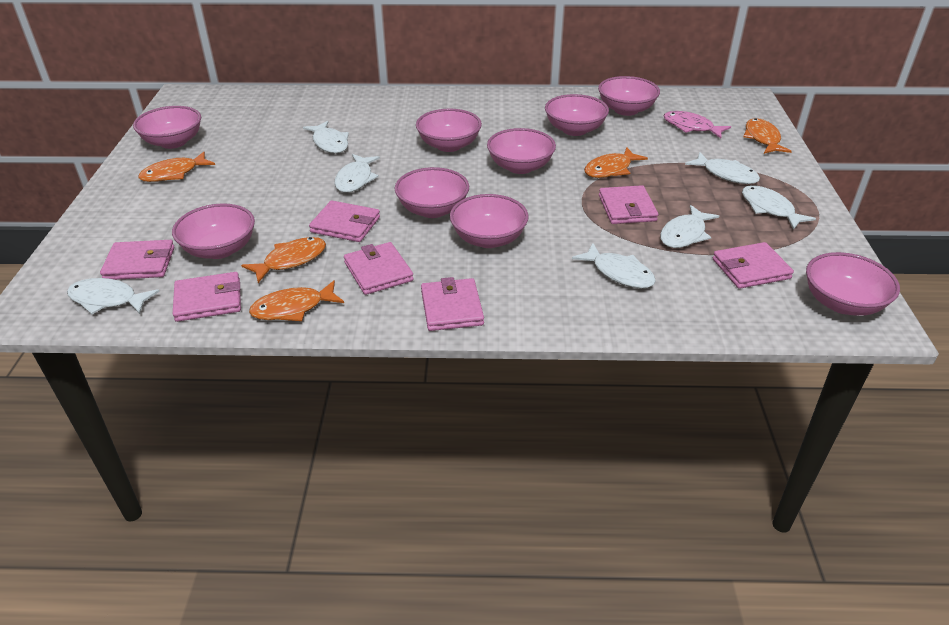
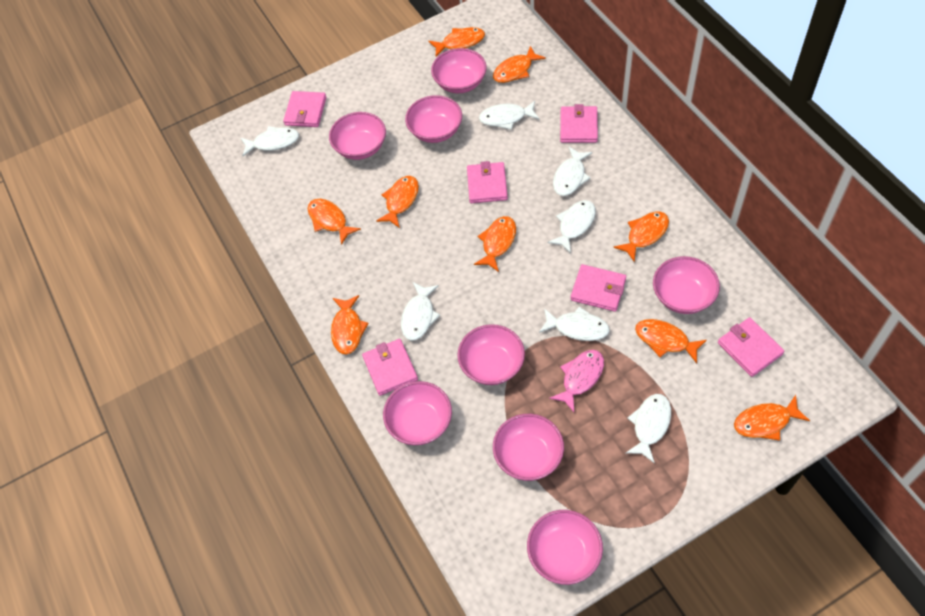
orange fish: [138,152,215,182] [241,237,326,283] [249,280,344,321] [584,147,648,178] [743,118,792,154] = 5 -> [308,199,361,245] [331,295,369,354] [376,176,419,228] [429,27,485,56] [474,216,516,272] [493,46,546,83] [613,212,669,262] [635,319,707,363] [734,395,810,441] = 9
pink bowl: [133,106,201,149] [172,203,255,259] [394,167,469,218] [416,109,482,152] [450,194,529,248] [487,128,556,174] [545,94,609,136] [598,76,660,116] [806,252,900,316] = 9 -> [329,112,386,160] [383,381,452,445] [405,95,462,143] [431,48,487,93] [457,324,525,385] [493,414,564,481] [527,510,603,585] [653,256,720,314] = 8
pink wallet: [100,240,174,280] [173,272,241,322] [309,200,380,242] [344,242,414,295] [421,277,484,331] [599,185,658,224] [713,242,794,289] = 7 -> [283,91,326,127] [362,339,418,396] [467,161,508,203] [560,104,598,143] [570,264,626,312] [718,317,784,377] = 6

